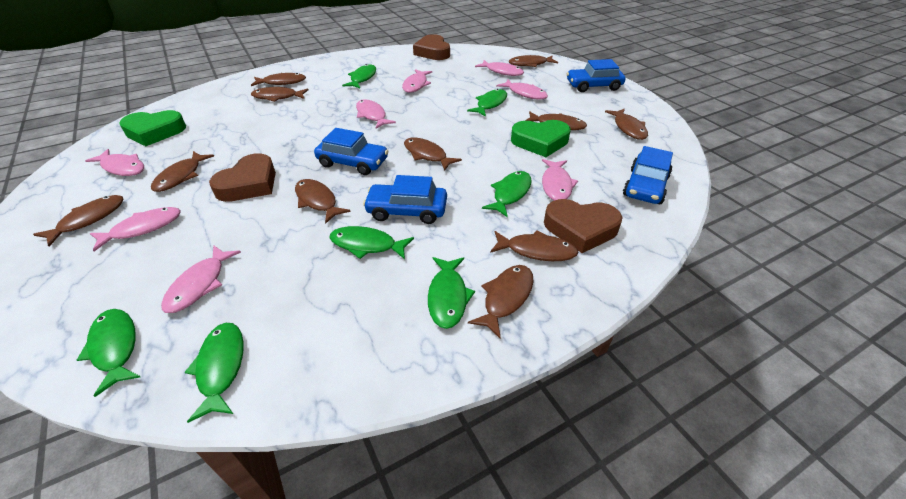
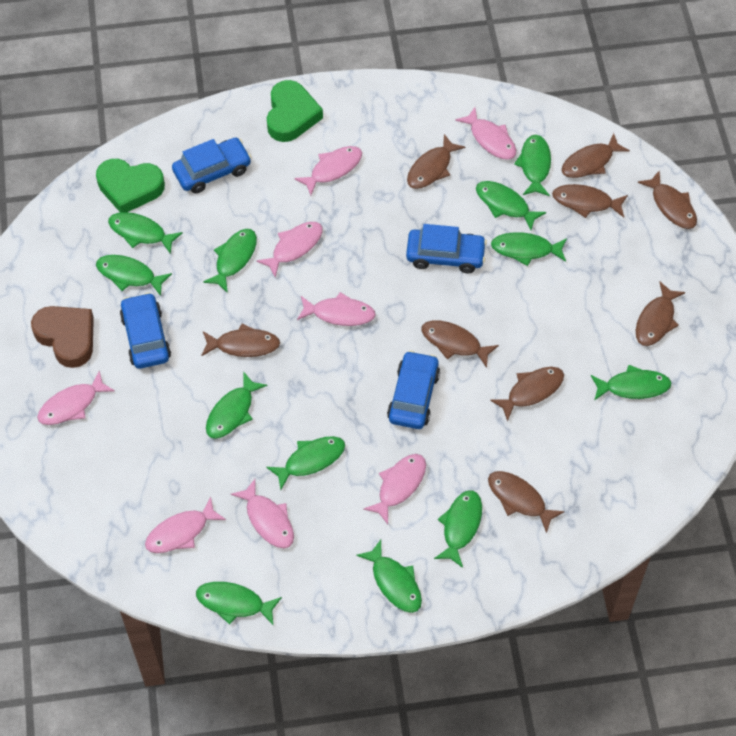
brown fish: [33,195,124,246] [151,151,214,192] [251,73,306,86] [251,87,309,102] [295,179,351,224] [404,138,462,171] [468,265,534,338] [490,231,578,261] [509,55,558,67] [525,111,587,130] [605,109,648,140] = 11 -> [201,323,280,357] [407,134,465,189] [421,321,499,368] [488,471,565,533] [490,367,564,422] [552,184,628,218] [561,133,630,178] [636,282,686,346] [638,170,697,229] = 9
brown heart: [209,153,276,202] [413,34,450,60] [544,199,622,253] = 3 -> [31,306,94,368] = 1
green fish: [77,309,140,397] [185,323,244,423] [329,226,414,259] [342,64,376,88] [428,257,475,329] [467,89,507,117] [482,171,532,217] = 7 -> [96,255,172,296] [108,212,183,254] [196,582,282,625] [203,229,257,293] [206,372,267,439] [266,436,345,489] [356,540,422,613] [434,490,482,568] [476,181,546,230] [491,232,567,266] [514,135,551,196] [591,365,672,401] = 12

